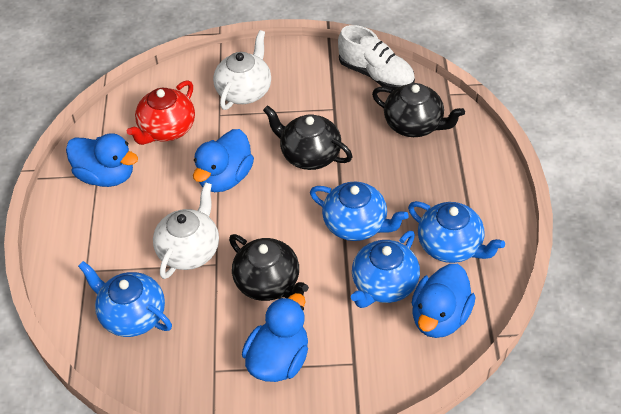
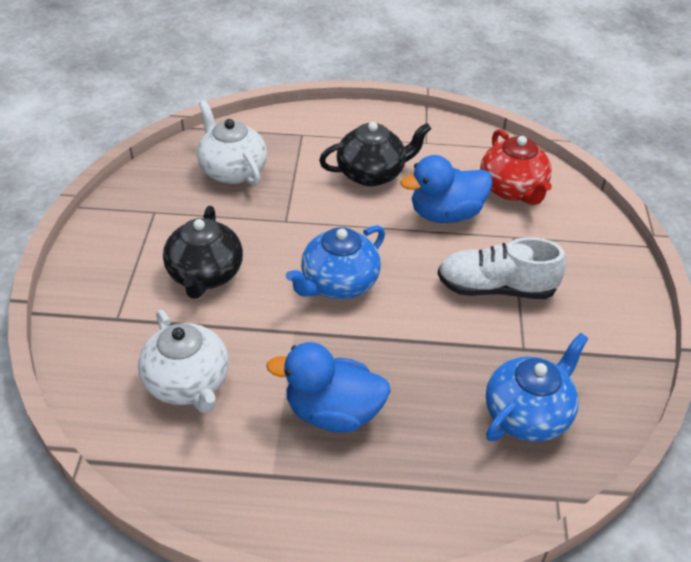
black teapot: [229,234,309,301] [263,105,352,170] [372,83,465,137] = 3 -> [163,206,243,299] [319,122,431,186] = 2
blue duck: [66,133,138,187] [193,129,254,192] [242,293,308,382] [412,264,475,338] = 4 -> [266,342,391,433] [400,155,493,223] = 2
blue teapot: [78,261,172,337] [310,182,409,241] [351,231,420,308] [408,201,505,263] = 4 -> [286,225,385,299] [486,333,588,442] = 2

